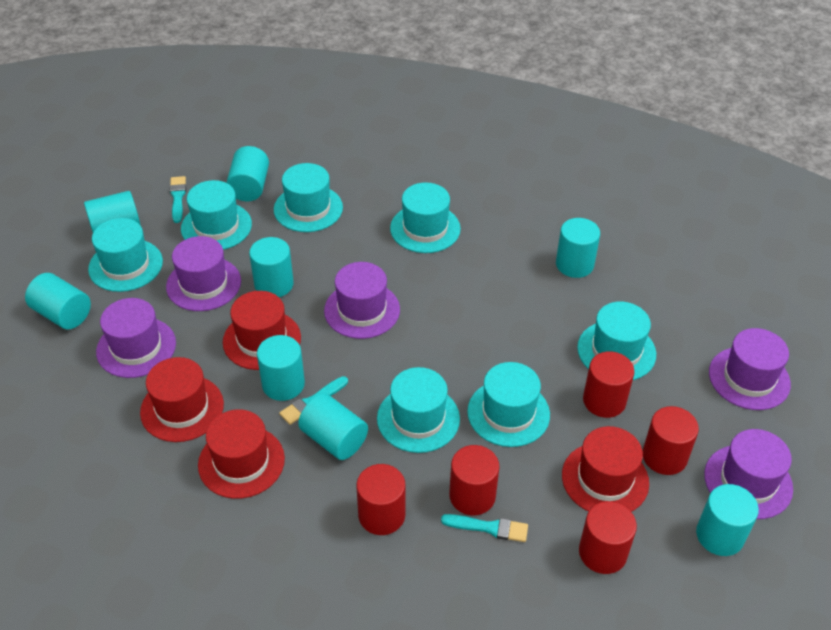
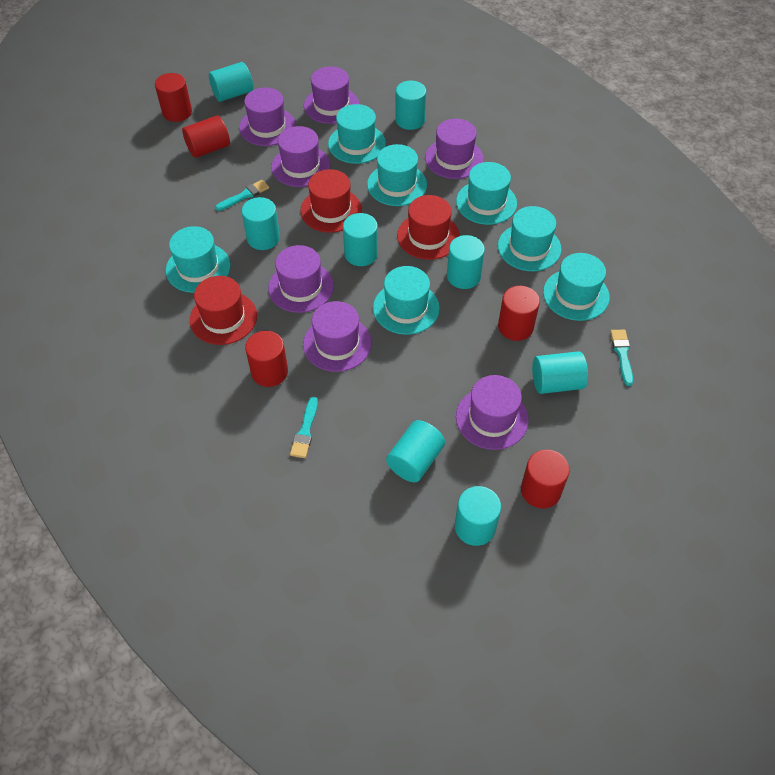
purple hat: [96,298,176,378] [166,236,241,311] [324,262,400,339] [704,429,793,519] [709,328,791,410] = 5 -> [239,88,296,146] [268,245,334,313] [271,126,330,187] [303,301,372,372] [304,66,359,124] [425,119,484,179] [456,375,529,450] = 7
red hat: [140,357,224,442] [198,409,285,499] [223,291,301,370] [562,426,649,512] = 4 -> [190,276,257,345] [300,169,362,233] [397,195,460,260] = 3

